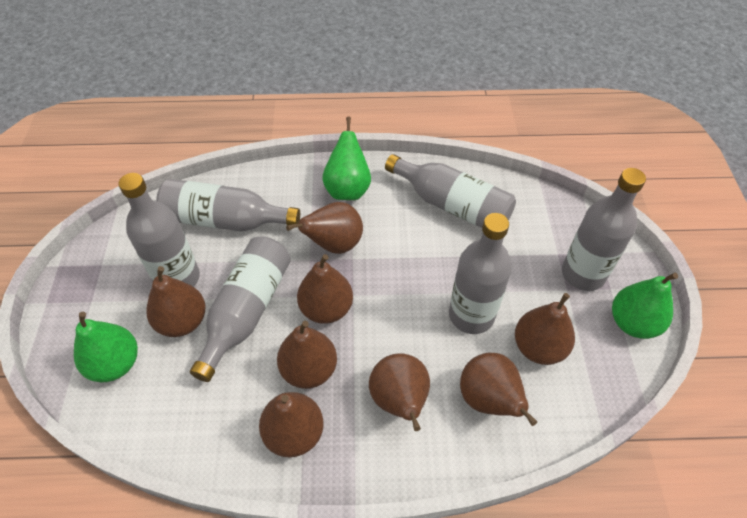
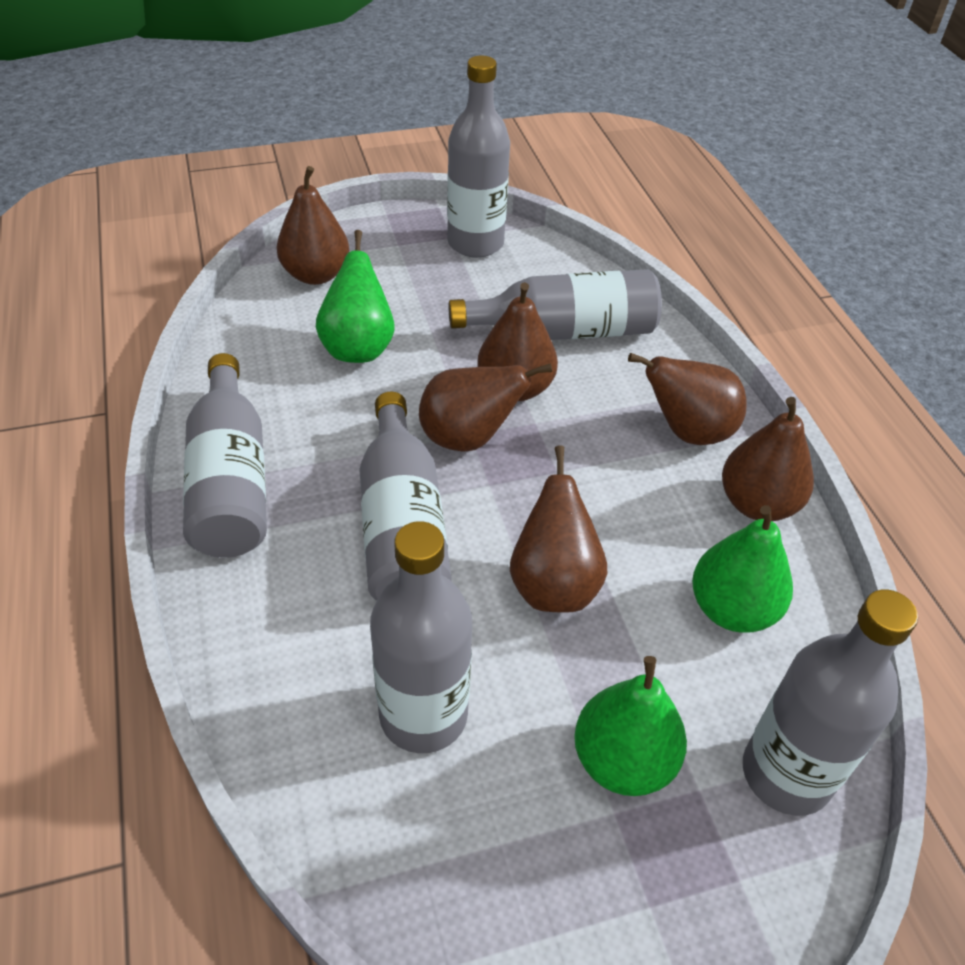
brown pear: [146,266,206,337] [259,392,324,457] [277,321,337,389] [286,202,363,254] [297,254,353,324] [369,353,430,431] [460,353,537,426] [515,293,575,365] = 8 -> [277,166,349,285] [419,363,552,452] [478,282,558,401] [510,445,607,613] [628,353,747,445] [722,397,814,521] = 6

